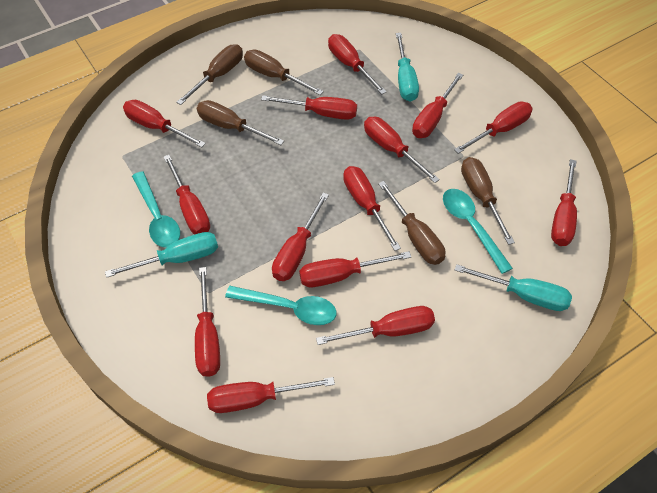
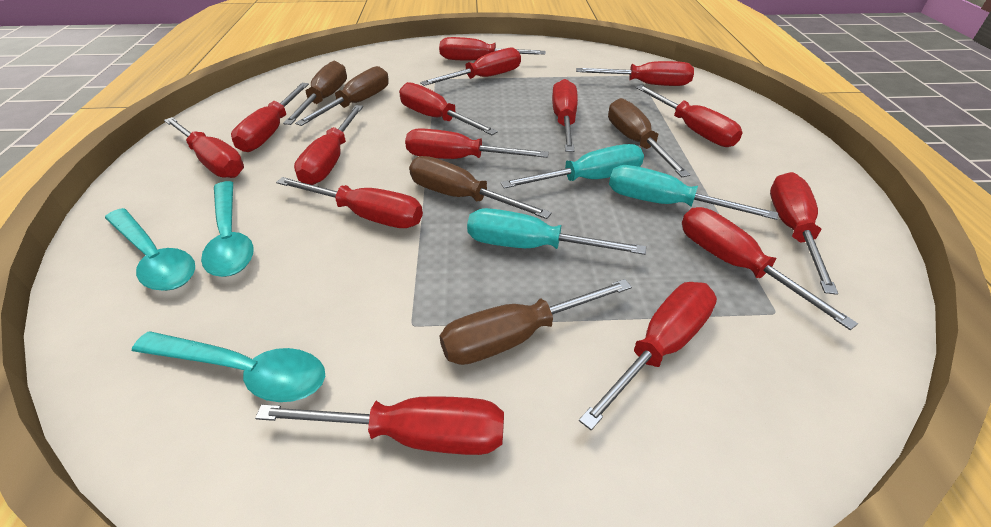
red screwdriver: [123,100,206,147] [163,155,210,234] [195,267,220,377] [207,377,335,413] [261,95,357,120] [272,193,329,281] [299,251,411,287] [316,306,435,345] [328,34,386,95] [343,166,401,251] [364,117,440,183] [412,73,463,138] [454,102,533,154] [551,159,577,246] = 14 -> [164,117,244,178] [231,83,309,152] [255,396,504,455] [276,177,423,228] [294,105,363,185] [399,82,498,135] [405,128,549,159] [420,48,521,86] [439,37,546,60] [552,79,578,152] [576,61,694,86] [579,282,717,430] [636,85,743,147] [682,207,858,330] [770,172,838,295] = 15

